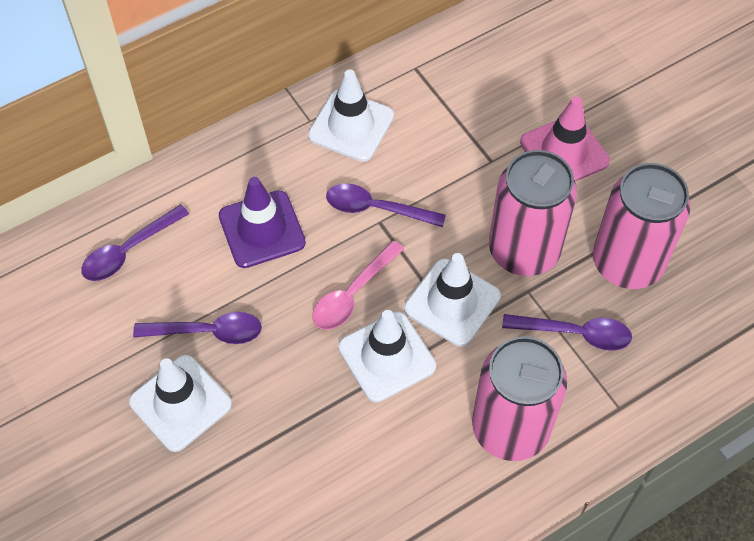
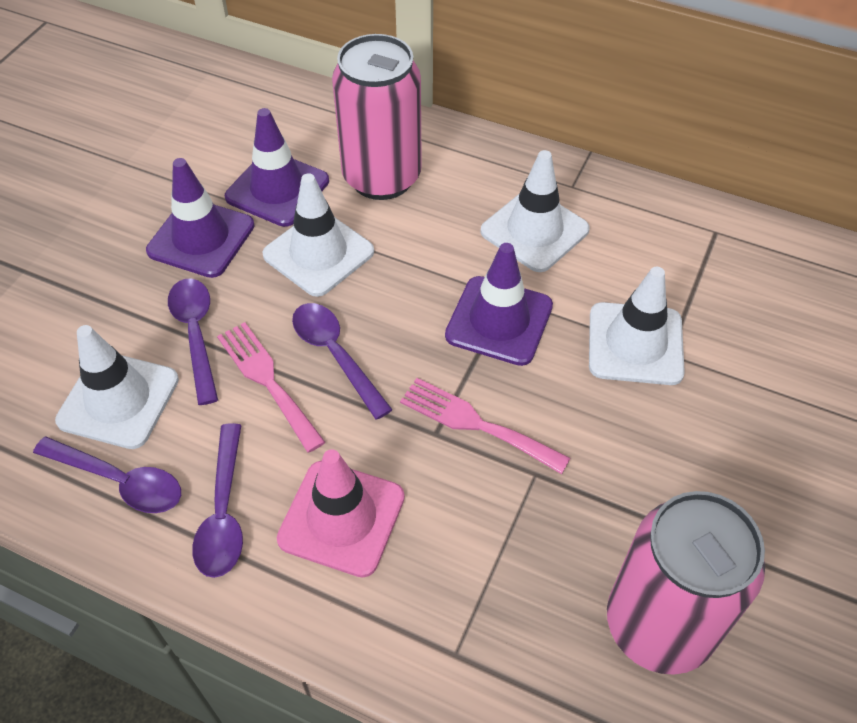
pink can: [472,336,567,461] [489,150,577,276] [593,163,690,289] = 3 -> [332,34,422,200] [607,491,765,675] = 2
pink fork: none = 0 -> [217,322,325,453] [400,378,571,474] = 2
pink spoon: [312,241,404,330] = 1 -> none = 0
purple traffic cone: [219,177,306,268] = 1 -> [146,158,254,278] [225,108,329,227] [445,243,553,366] = 3

